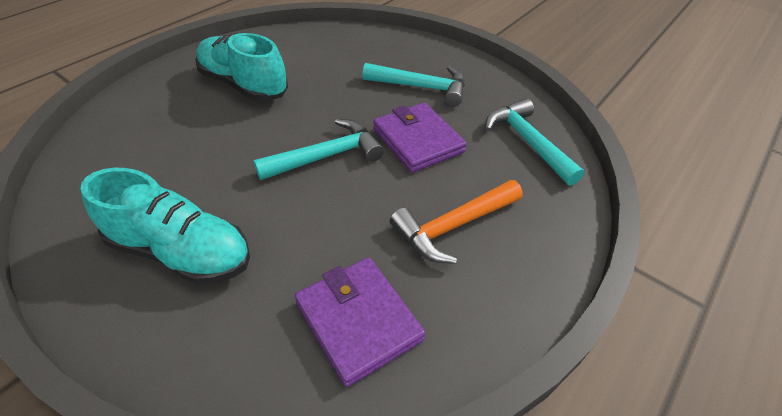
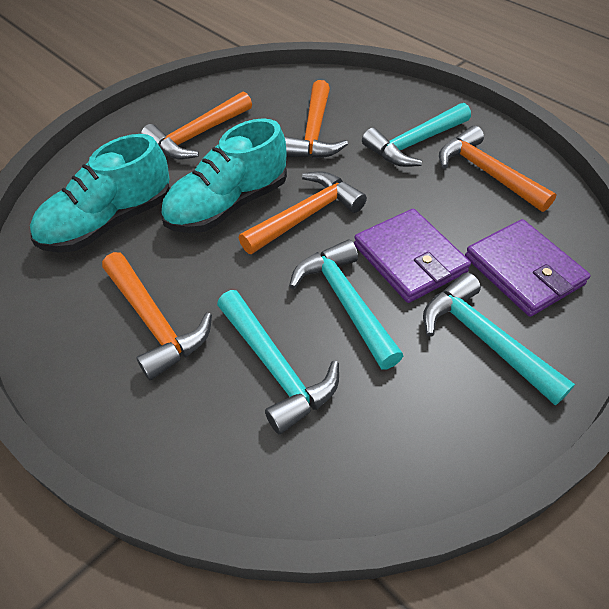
orange hammer: [390,180,523,264] = 1 -> [102,252,212,380] [141,91,252,159] [239,171,367,254] [284,80,348,159] [439,125,557,212] = 5
turquoise hammer: [253,119,384,180] [362,63,465,107] [485,98,585,186] = 3 -> [217,290,339,435] [289,240,403,369] [362,103,471,167] [423,273,575,405] = 4

